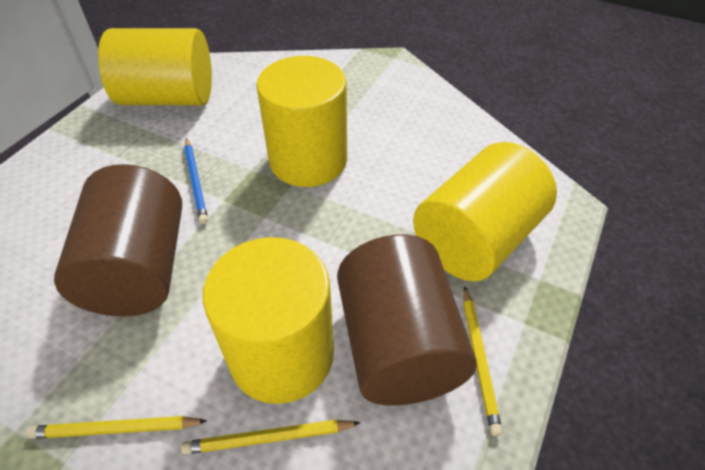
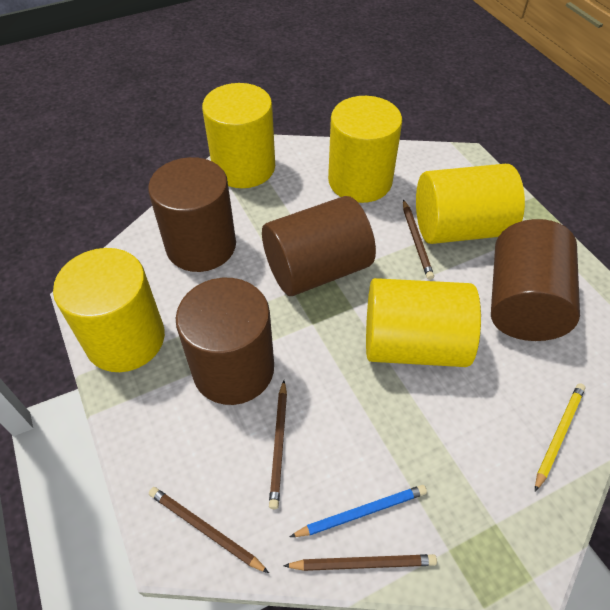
brown cylinder: [54,164,182,317] [337,234,477,405] = 2 -> [148,157,236,272] [176,278,274,405] [262,196,376,296] [491,219,580,341] = 4
brown pencil: none = 0 -> [149,487,269,573] [269,380,287,509] [283,554,437,571] [403,199,434,280] = 4
yellow cylinder: [98,28,212,105] [203,237,334,404] [256,56,347,187] [413,142,557,281] = 4 -> [53,248,165,372] [202,83,275,188] [328,96,402,203] [366,278,481,367] [416,164,525,244] = 5
yellow pencil: [26,416,207,439] [181,419,361,454] [463,287,502,436] = 3 -> [535,383,586,492] = 1

